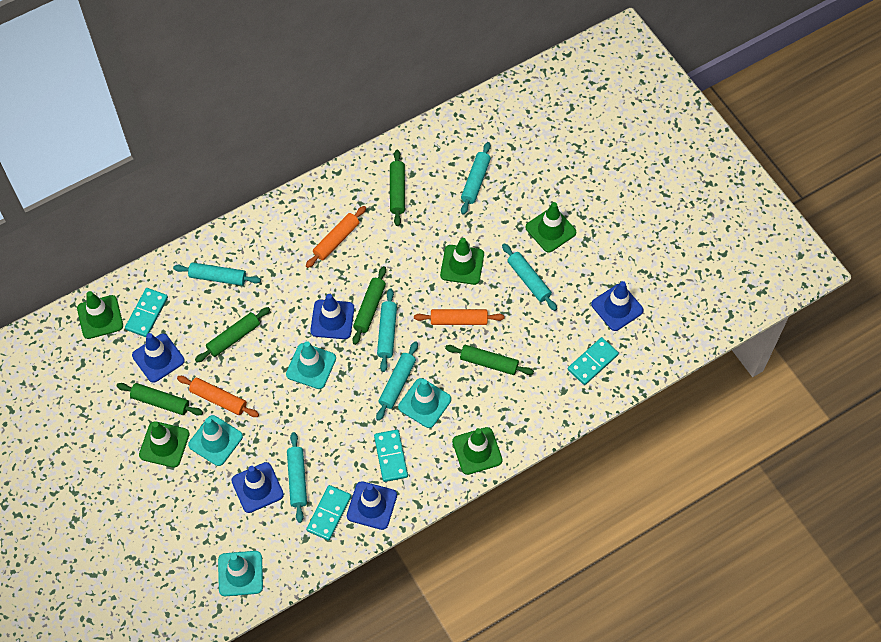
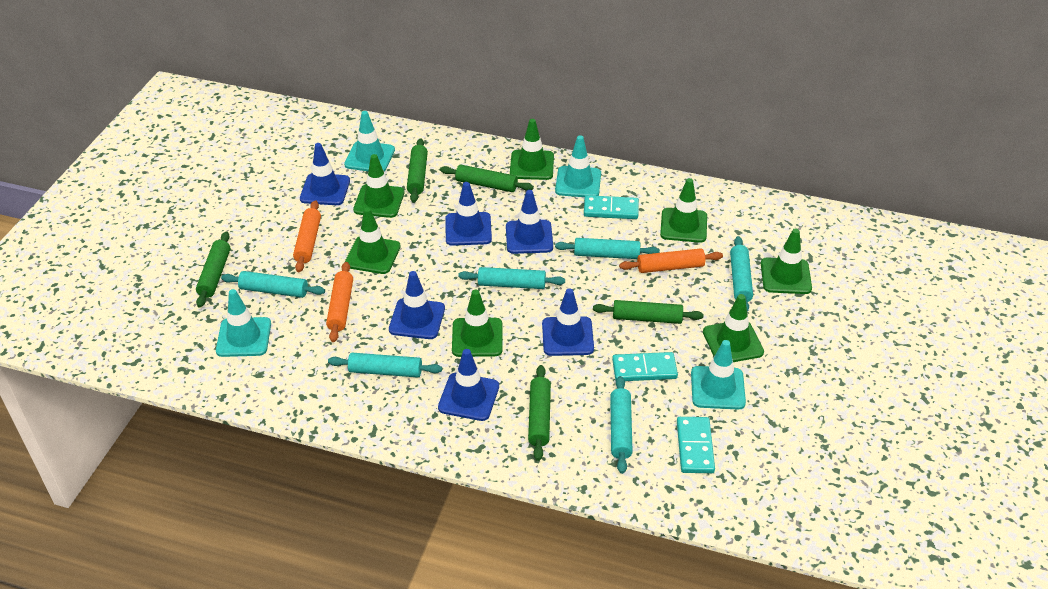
blue traffic cone: [132,333,185,383] [231,462,284,513] [310,294,354,339] [347,481,397,530] [591,281,644,331] = 5 -> [300,143,350,205] [389,271,445,339] [438,349,499,421] [445,182,492,246] [506,190,553,254] [542,288,594,356] = 6
green traffic cone: [77,291,123,339] [139,421,190,468] [440,238,484,285] [452,427,502,475] [526,202,576,253] = 5 -> [345,207,401,274] [353,154,404,218] [452,289,503,357] [510,119,554,180] [660,178,707,243] [703,294,764,362] [761,228,812,294] = 7
turquoise domino: [125,288,168,337] [306,485,351,541] [374,430,408,482] [568,337,619,385] = 4 -> [584,195,639,219] [612,352,678,381] [677,417,715,473] = 3

